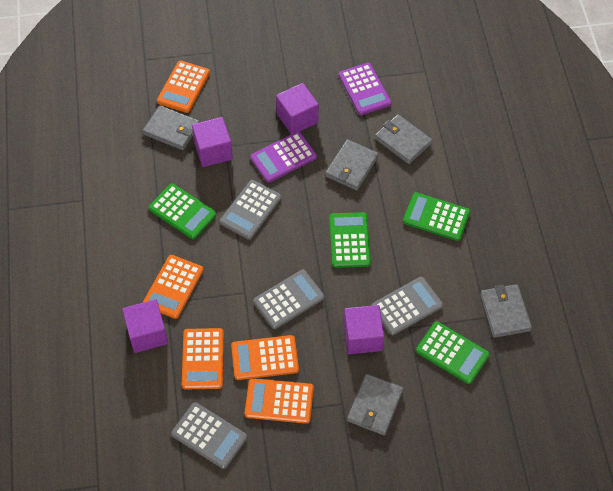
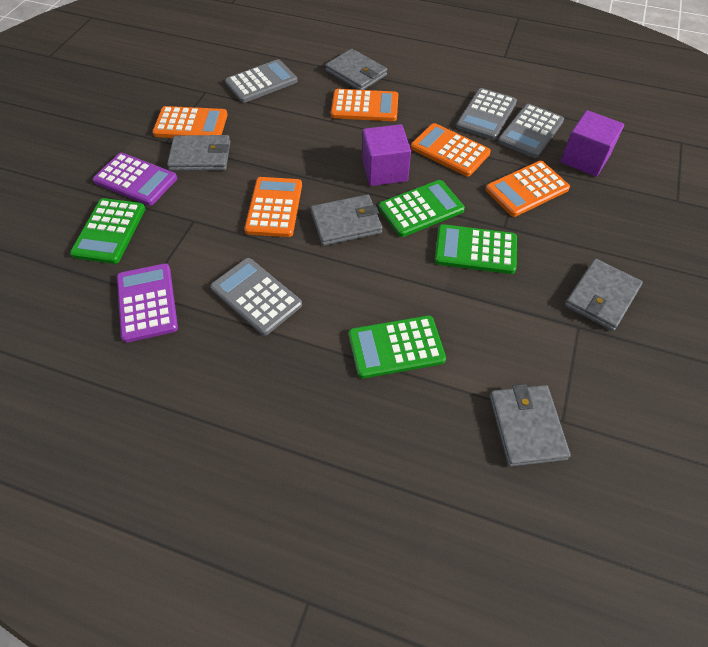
purple cube: [122,299,168,353] [192,117,233,167] [276,83,319,134] [343,305,384,354] = 4 -> [362,124,411,186] [561,110,624,177] = 2

